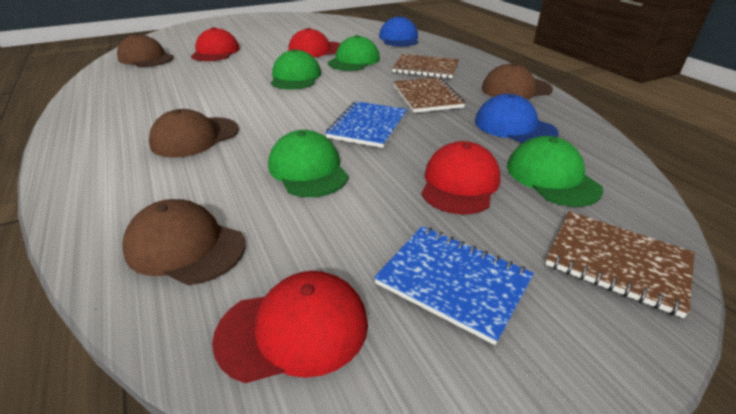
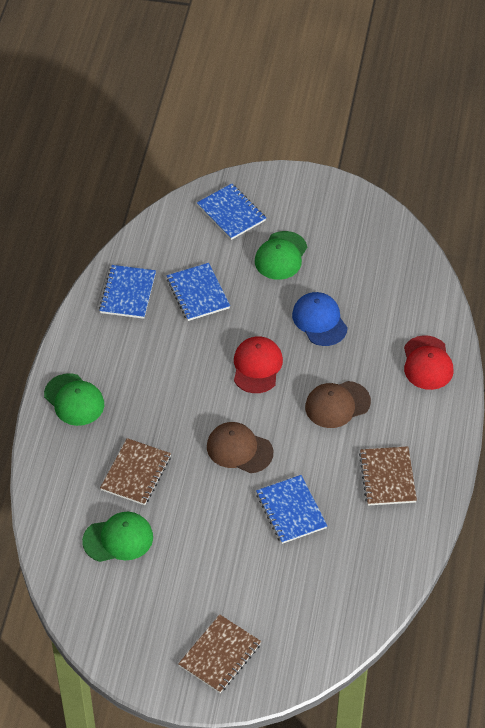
blue cap: [379,16,418,46] [475,94,559,143] = 2 -> [292,292,348,346] = 1
blue notebook: [325,101,408,148] [374,226,534,345] = 2 -> [99,265,156,319] [167,263,230,321] [197,183,266,240] [256,475,327,544] = 4
brown cap: [117,34,174,67] [122,199,245,285] [149,109,239,158] [482,63,553,99] = 4 -> [207,422,273,473] [305,381,371,428] = 2
green cap: [268,130,349,197] [271,49,321,90] [328,35,380,71] [507,136,603,207] = 4 -> [44,373,104,426] [82,512,153,562] [255,231,307,280] = 3
red cap: [191,27,240,61] [212,271,368,383] [288,28,341,57] [421,141,501,214] = 4 -> [234,337,283,393] [404,335,454,390] = 2

